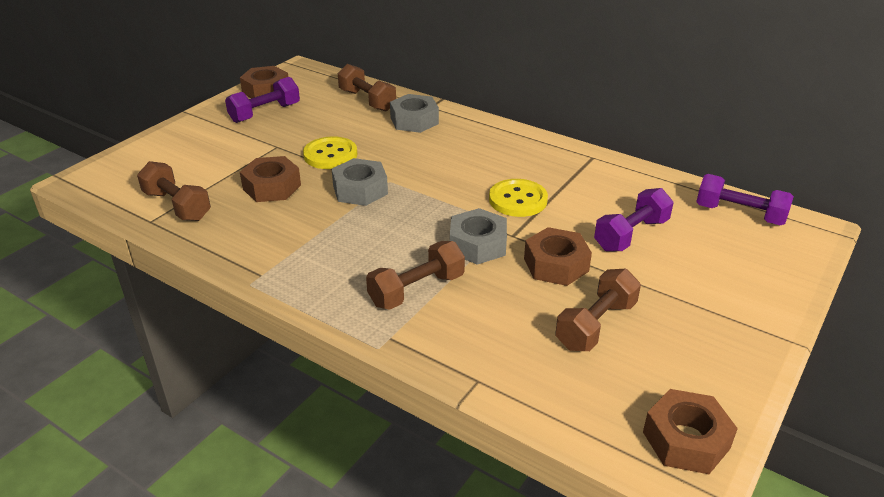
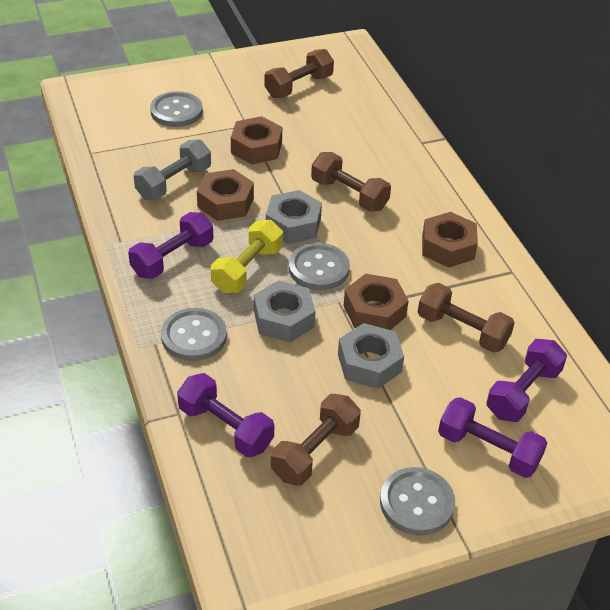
grey button: none = 0 -> [150,91,203,127] [161,308,227,361] [289,243,350,290] [380,467,455,535] = 4
grey dumbbell: none = 0 -> [134,139,211,200] = 1
purple dumbbell: [225,77,300,123] [594,188,674,252] [696,174,794,225] = 3 -> [128,212,213,279] [177,373,274,457] [438,397,547,478] [486,339,567,422] = 4
yellow button: [303,136,357,169] [489,179,548,217] = 2 -> none = 0
yellow dumbbell: none = 0 -> [211,220,283,293] = 1

